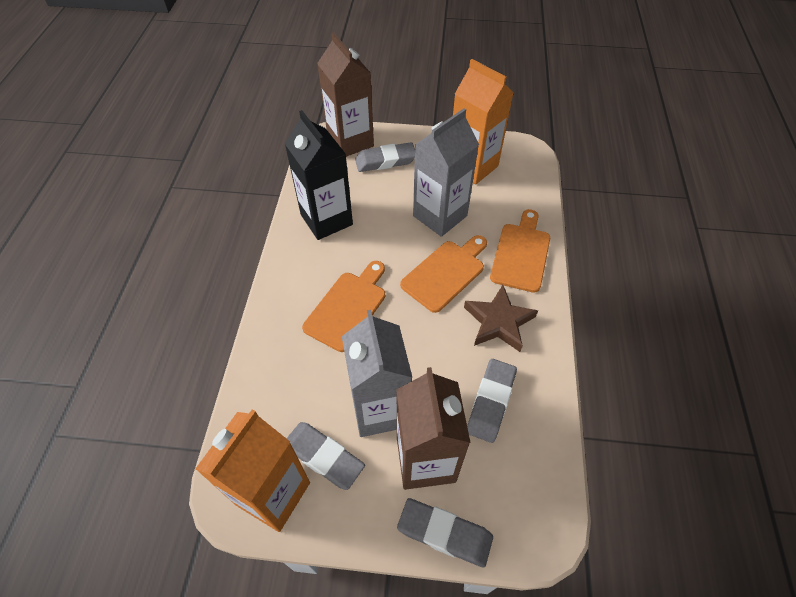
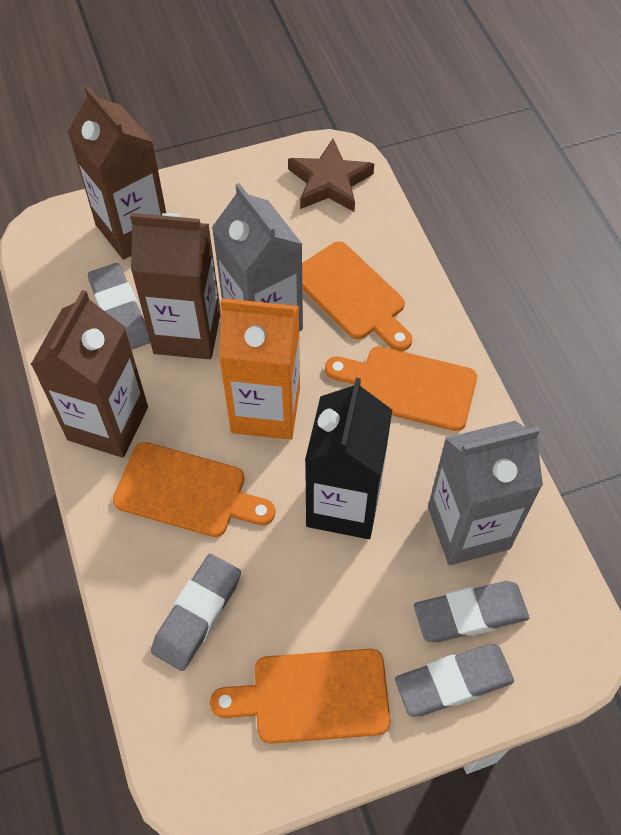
brown carton: [317,32,374,157] [396,367,471,490] = 2 -> [31,290,148,458] [68,86,166,260] [130,213,221,359] = 3
orange carton: [195,410,310,532] [453,59,513,185] = 2 -> [219,298,300,440] = 1
orange cutting board: [302,261,385,352] [400,235,487,313] [490,209,550,293] = 3 -> [113,442,275,537] [210,649,391,744] [302,241,412,351] [325,346,477,431] = 4

